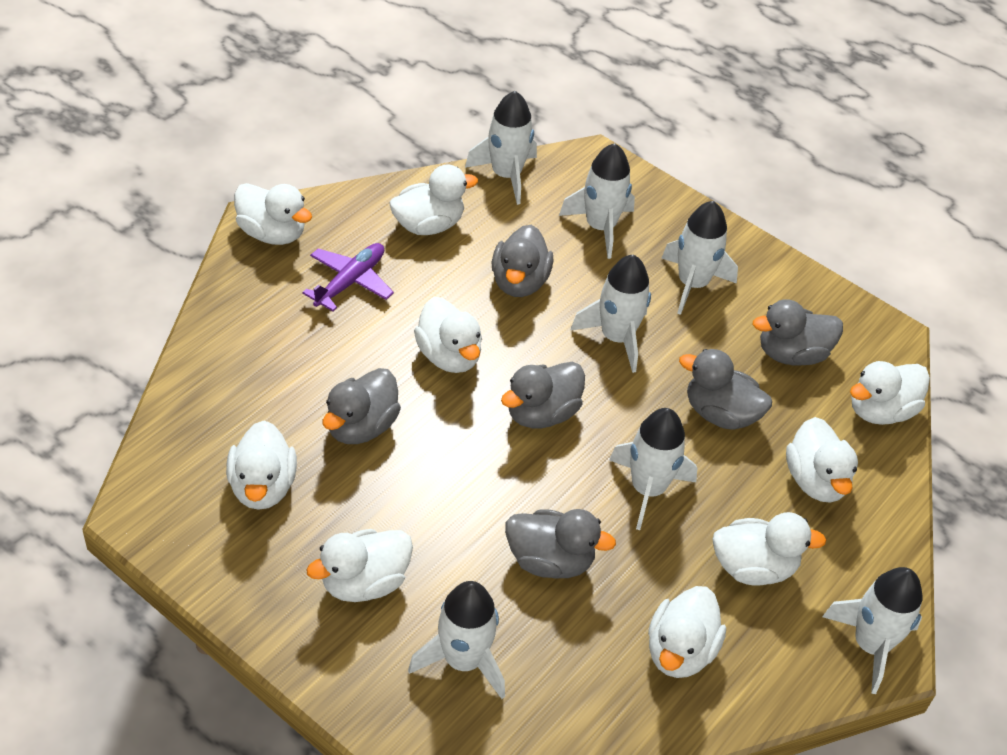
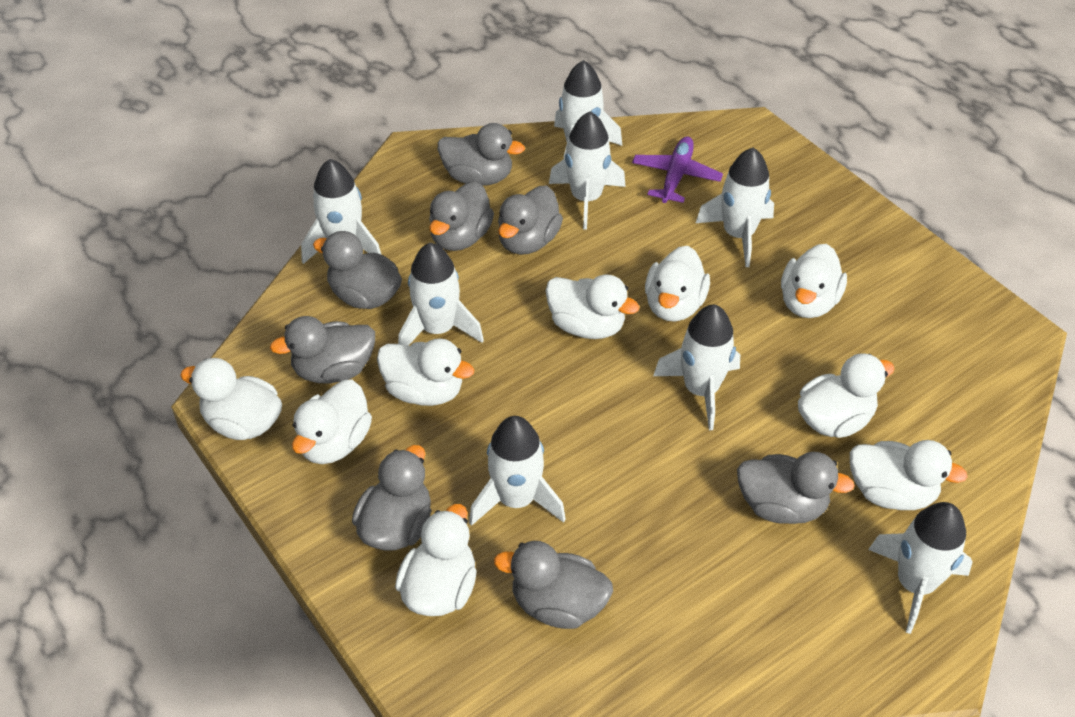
grey duck: [323,368,401,444] [492,225,554,297] [501,362,585,428] [505,509,616,578] [679,349,772,430] [753,299,843,365] = 6 -> [270,316,375,384] [313,231,402,309] [352,445,431,551] [429,181,494,251] [438,123,525,186] [494,541,613,629] [498,186,563,255] [737,452,855,524] = 8
white rocket: [408,581,505,699] [465,91,537,205] [559,143,635,259] [570,255,651,373] [609,408,697,530] [661,201,738,315] [822,567,923,694] = 7 -> [301,159,381,264] [398,243,484,346] [469,416,566,526] [549,111,626,230] [554,60,623,159] [653,305,740,430] [696,148,774,267] [868,502,973,634] = 8

